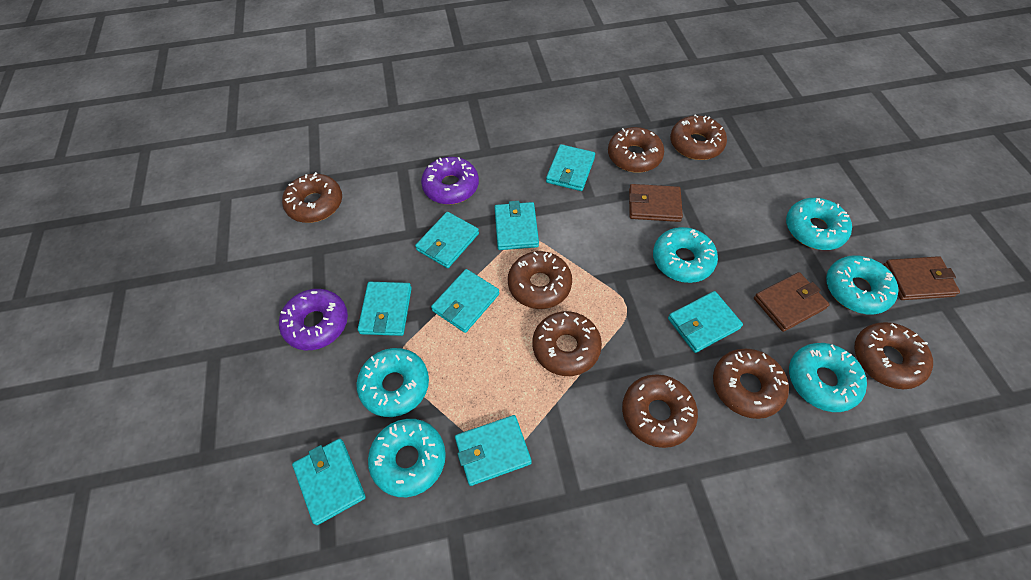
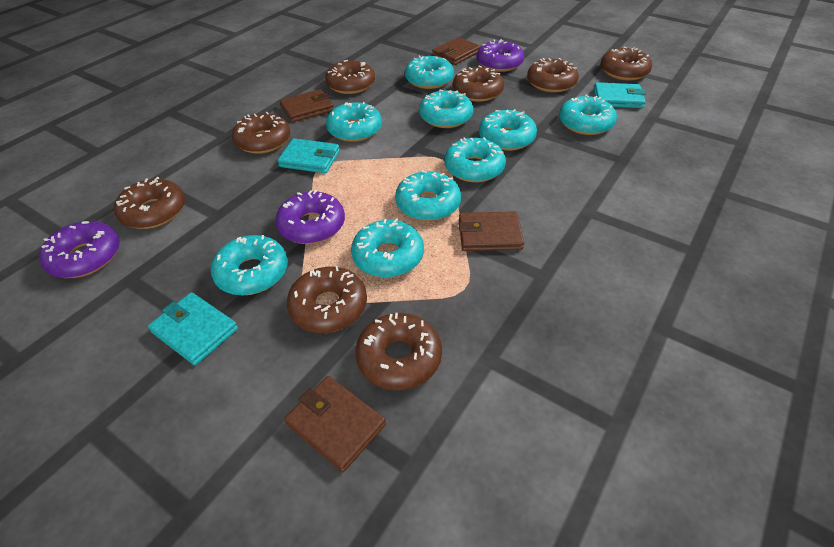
brown wallet: [629,184,683,222] [754,272,830,332] [883,256,960,300] = 3 -> [280,89,334,122] [284,376,386,472] [432,37,481,65] [459,211,524,251] = 4
purple donut: [279,289,348,350] [421,157,479,204] = 2 -> [39,221,120,278] [275,190,345,244] [476,39,524,72] = 3
turquoise donut: [356,348,429,417] [368,419,446,497] [653,227,718,283] [786,198,852,250] [789,343,867,412] [826,256,899,314] = 6 -> [211,235,288,295] [326,102,382,142] [351,218,424,278] [395,170,461,221] [405,56,454,89] [419,90,474,128] [444,137,506,182] [479,109,537,151] [559,95,617,135] = 9
turquoise wallet: [292,439,366,525] [358,282,412,336] [415,212,479,268] [431,269,500,333] [455,415,532,486] [495,201,539,250] [546,144,595,191] [668,291,743,353] = 8 -> [148,292,238,365] [277,138,340,173] [594,82,646,108] = 3

